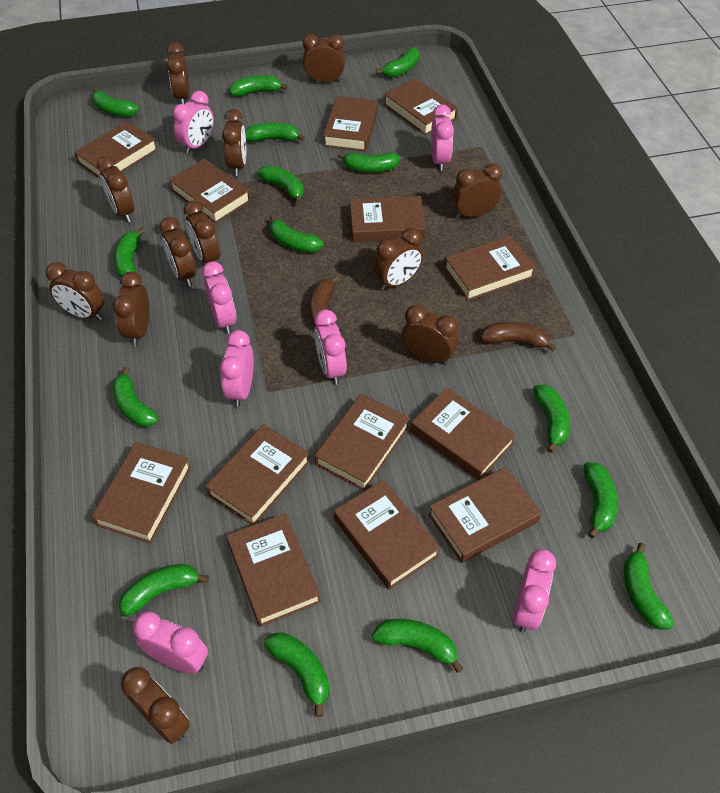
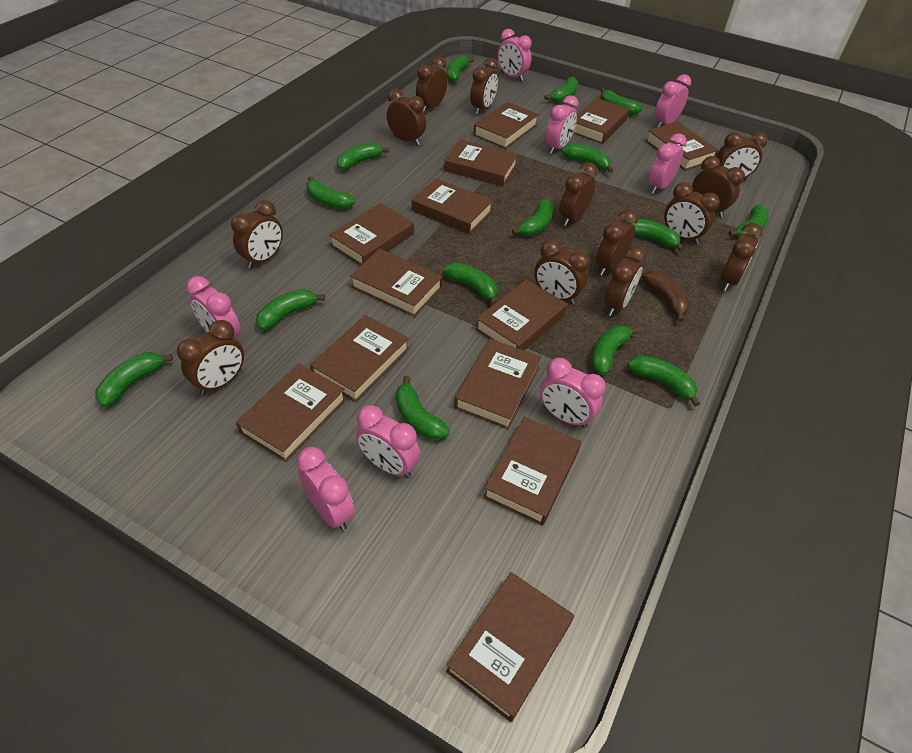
brown banana: [309,275,339,328] [480,322,556,351] = 2 -> [642,271,690,322] = 1
brown clock: [45,262,105,321] [97,156,134,222] [112,272,150,346] [121,667,190,744] [159,217,196,287] [167,42,190,104] [184,200,220,263] [222,109,246,176] [303,34,345,83] [373,228,423,290] [402,305,458,365] [452,163,502,218] = 12 -> [177,320,244,395] [231,200,283,268] [387,89,426,145] [416,57,447,113] [470,58,498,115] [534,240,590,304] [560,162,598,226] [596,209,638,276] [604,246,646,316] [664,182,720,244] [692,156,745,218] [716,132,767,180] [720,223,763,291] = 13
pink clock: [133,612,208,674] [173,91,214,154] [202,261,236,334] [220,330,254,407] [314,309,347,385] [431,104,454,171] [513,549,556,633] = 7 -> [186,276,241,338] [297,447,355,531] [356,405,420,478] [497,29,532,81] [540,358,606,428] [546,95,579,154] [649,133,687,194] [655,74,691,127] = 8

